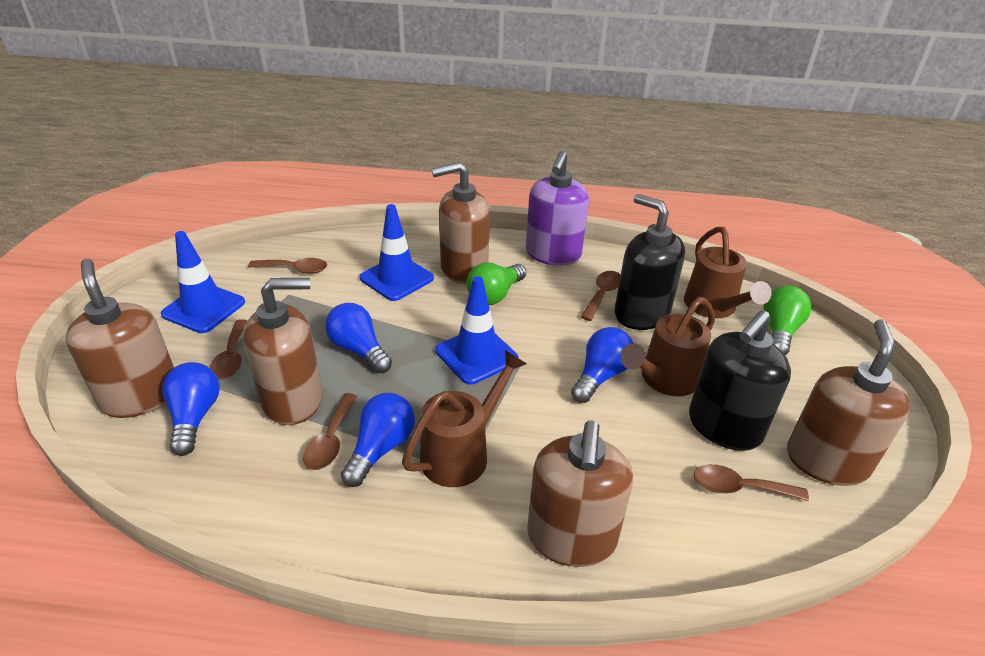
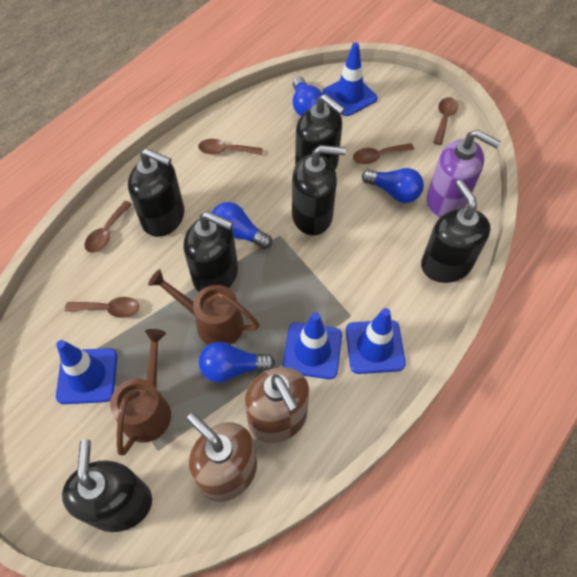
black soap dispenser: [614,194,685,330] [689,310,791,451] = 2 -> [62,439,152,532] [128,148,184,237] [184,211,238,292] [292,145,346,236] [295,94,345,170] [421,180,491,283] = 6
blue traffic cone: [161,231,245,333] [360,204,434,301] [435,276,519,385] = 3 -> [56,340,117,404] [283,312,342,379] [322,42,377,116] [346,308,406,374] = 4
brown soap dispenser: [65,259,174,418] [243,278,323,425] [431,162,490,285] [528,420,633,567] [787,319,910,486] = 5 -> [186,412,257,502] [244,367,309,443] = 2
brown watering can: [402,350,527,487] [620,297,715,396] [684,227,772,318] = 3 -> [110,329,171,456] [148,269,259,345] = 2
green light bulb: [466,263,526,305] [763,285,811,355] = 2 -> none = 0

